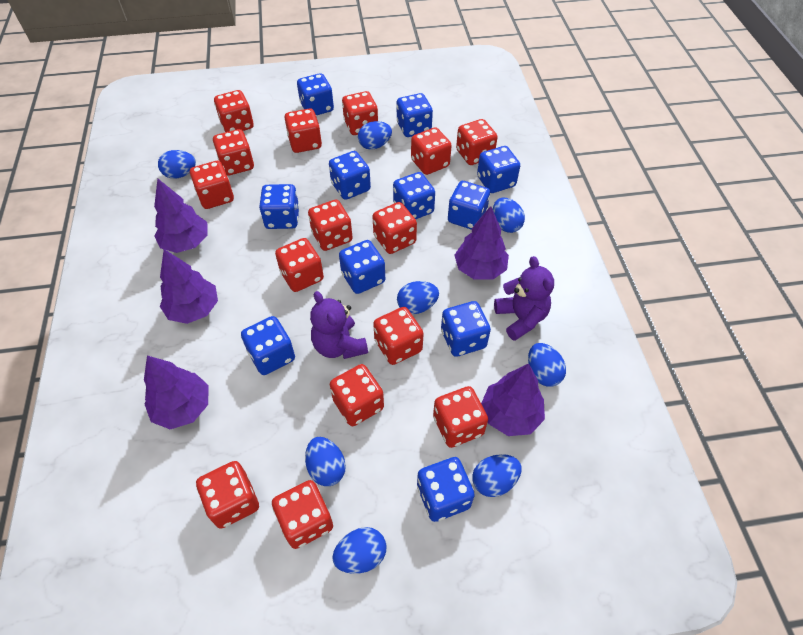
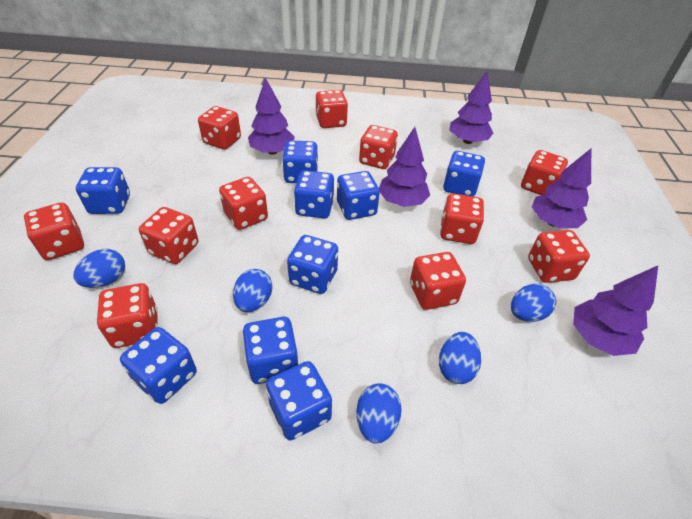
blue dice: [241,316,295,375] [259,184,299,229] [297,73,334,115] [329,151,371,200] [339,240,385,294] [393,172,435,219] [397,93,433,137] [417,457,475,522] [441,301,491,357] [448,181,490,229] [477,146,520,193] = 11 -> [76,167,130,214] [120,327,197,404] [243,317,298,384] [266,361,332,440] [283,140,318,183] [287,235,338,294] [294,170,334,218] [337,171,380,220] [443,151,485,197] = 9
blue egg: [158,150,196,179] [305,437,346,486] [332,527,387,574] [358,121,392,150] [397,281,439,314] [472,454,522,497] [493,198,525,233] [528,343,566,387] = 8 -> [74,249,125,288] [233,269,273,312] [356,383,402,443] [439,332,481,384] [511,284,556,322] = 5
purple teddy bear: [310,291,368,359] [494,256,554,341] = 2 -> none = 0
red dice: [190,161,234,209] [196,461,259,529] [213,129,254,176] [214,90,254,132] [272,480,333,549] [275,238,324,292] [285,108,322,153] [308,200,353,251] [330,364,384,426] [342,91,378,135] [372,202,417,254] [373,307,424,365] [411,127,452,175] [433,386,488,448] [456,119,498,165] = 15 -> [24,203,84,260] [97,283,158,348] [139,207,198,264] [198,106,241,150] [219,177,268,230] [316,90,348,128] [359,125,398,169] [410,252,466,310] [440,193,484,244] [521,150,568,195] [528,230,590,283] = 11

